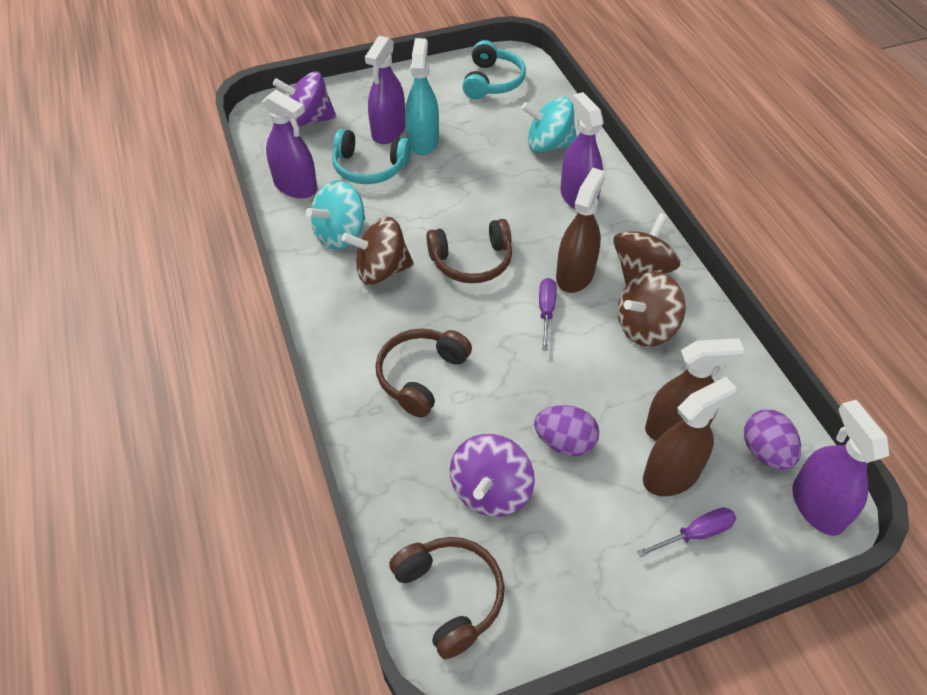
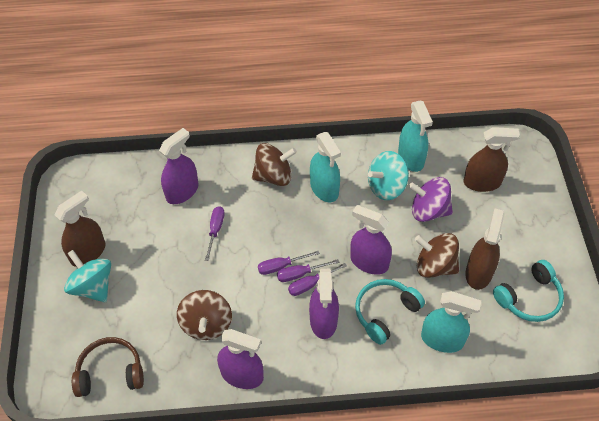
brown headphones: [376,329,472,417] [389,537,505,659] [426,219,512,283] = 3 -> [72,337,144,397] = 1
purple egg: [534,405,599,456] [744,409,801,470] = 2 -> none = 0
purple screwdriver: [539,278,557,351] [637,507,736,557] = 2 -> [205,206,225,261] [258,251,320,275] [277,259,340,282] [288,263,347,296] = 4
purple spinning top: [273,71,337,126] [450,434,535,517] = 2 -> [409,177,453,222] = 1
turquoise spray bottle: [405,38,439,155] = 1 -> [310,132,341,202] [398,101,433,172] [421,291,481,353] = 3

